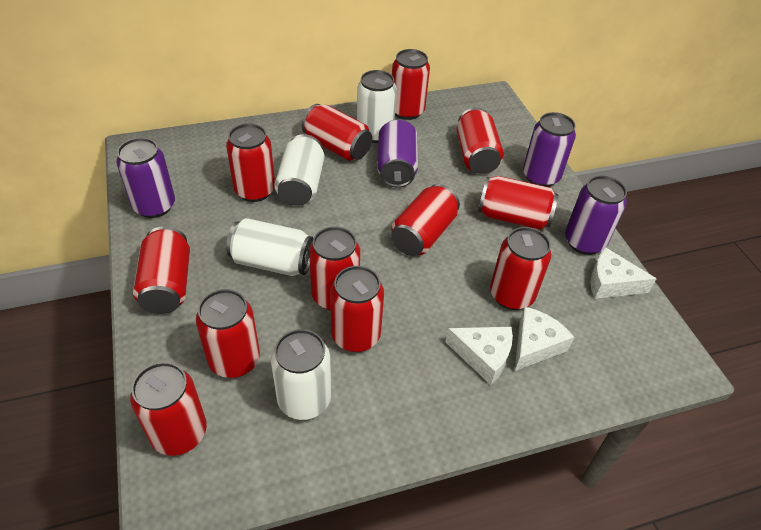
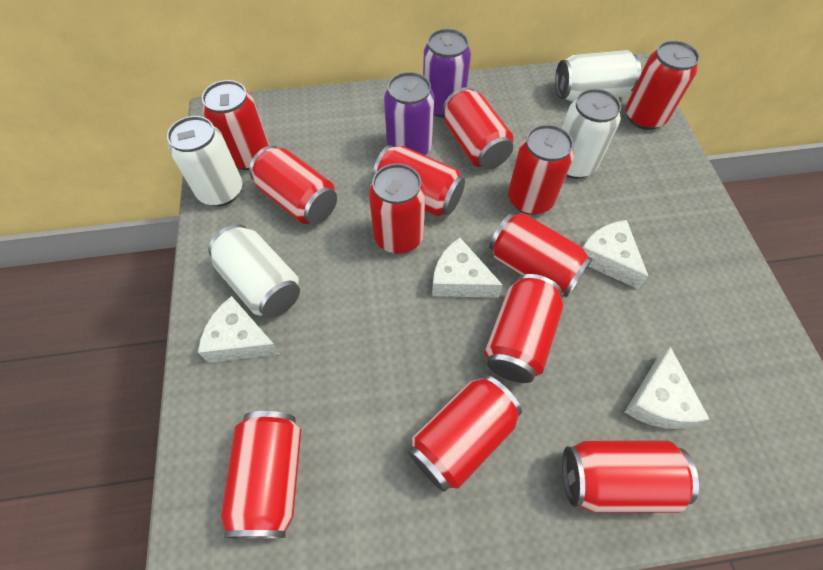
purple can: [116,138,175,218] [377,119,418,188] [523,112,576,187] [565,176,627,255] = 4 -> [384,72,434,155] [423,29,471,118] = 2
white cheese: [446,327,513,385] [515,307,574,371] [590,247,657,299] = 3 -> [198,296,280,363] [432,238,503,298] [583,220,649,289] [625,347,710,429] = 4

